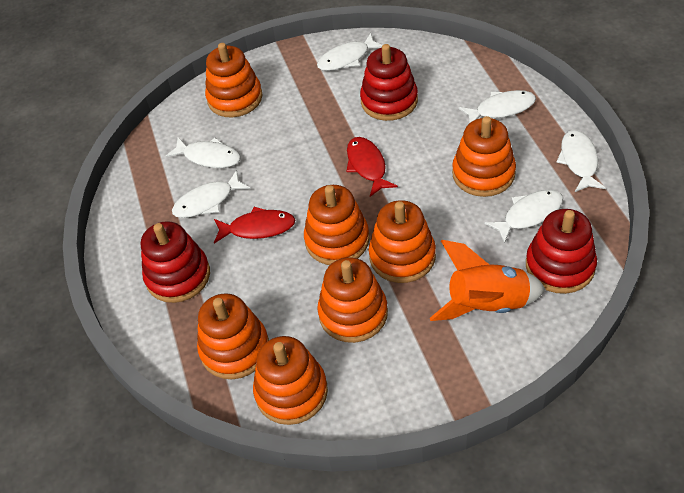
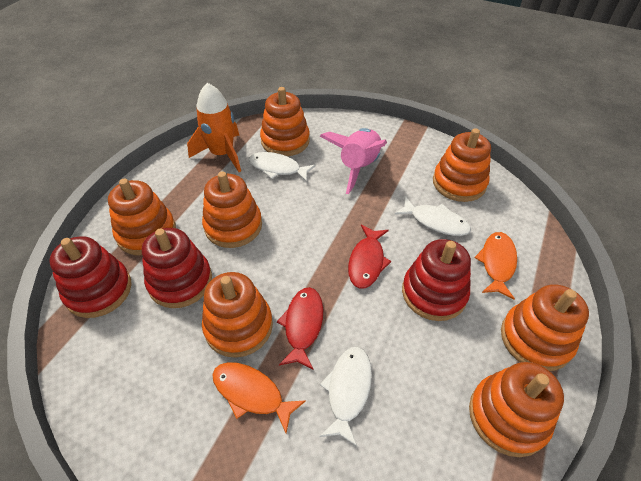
orange fish: none = 0 -> [212,362,306,433] [474,232,517,300] = 2
pink rocket: none = 0 -> [320,128,387,194] = 1
white fish: [165,137,241,168] [172,170,251,218] [317,33,383,71] [459,90,536,123] [484,189,563,244] [556,130,606,192] = 6 -> [249,152,316,182] [319,347,372,447] [394,196,471,236] = 3

